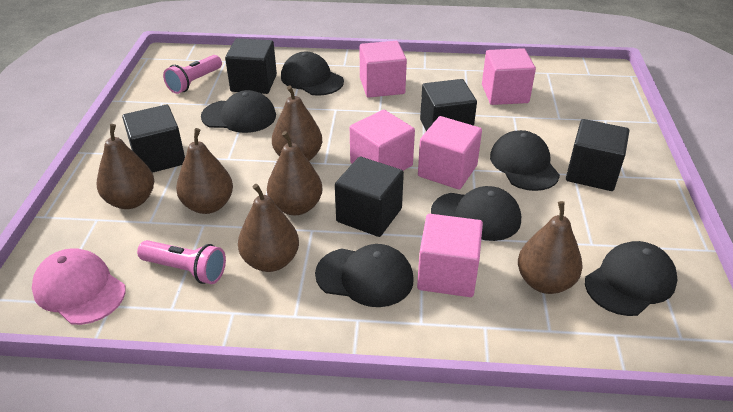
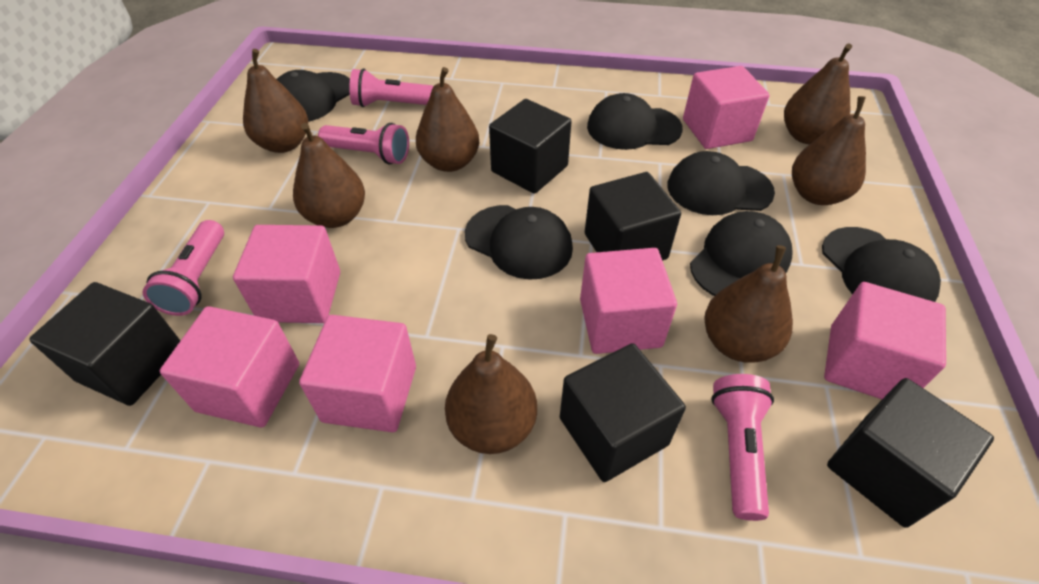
brown pear: [97,124,154,209] [176,128,233,214] [238,184,299,272] [267,131,322,215] [272,85,322,161] [518,201,583,294] = 6 -> [243,49,308,153] [293,123,365,228] [416,67,479,172] [445,334,537,454] [704,245,793,363] [784,43,852,144] [792,96,866,205] = 7
pink cap: [32,248,126,325] = 1 -> none = 0
pink cube: [350,110,415,171] [360,41,407,98] [417,214,483,297] [418,116,482,189] [482,48,536,105] = 5 -> [160,306,299,428] [233,225,340,323] [299,315,416,432] [580,248,677,354] [683,66,769,149] [824,282,946,399] = 6
pink flashlight: [137,240,226,284] [163,55,222,94] = 2 -> [143,220,224,316] [318,123,409,164] [349,68,434,107] [711,374,774,521] = 4

